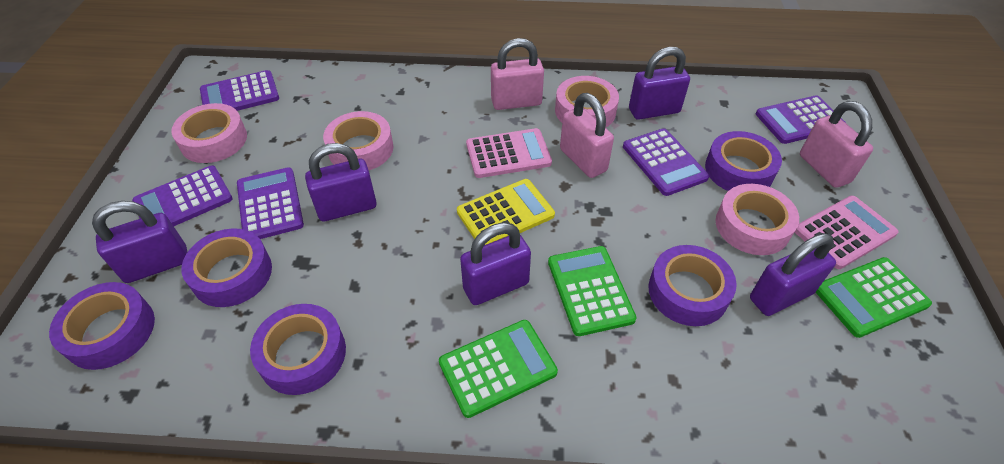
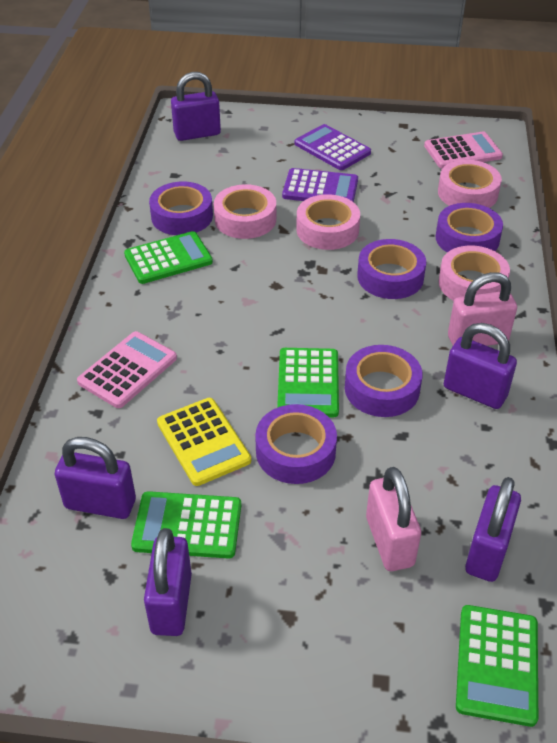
green calculator: [439,320,558,418] [548,246,637,336] [816,257,932,338] = 3 -> [124,231,213,284] [131,491,241,559] [277,348,339,418] [456,605,538,727] = 4
pink padlock: [491,38,544,110] [560,93,614,178] [800,101,873,188] = 3 -> [366,467,421,571] [448,272,517,346] = 2
purple calculator: [132,166,233,226] [200,70,279,111] [237,167,304,239] [623,128,709,196] [756,95,847,144] = 5 -> [282,168,358,202] [295,124,371,170] = 2

